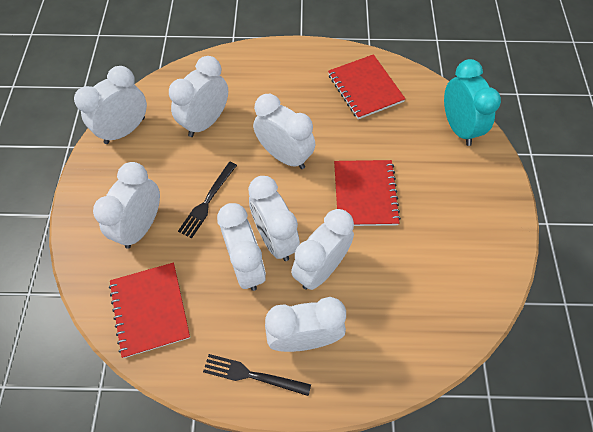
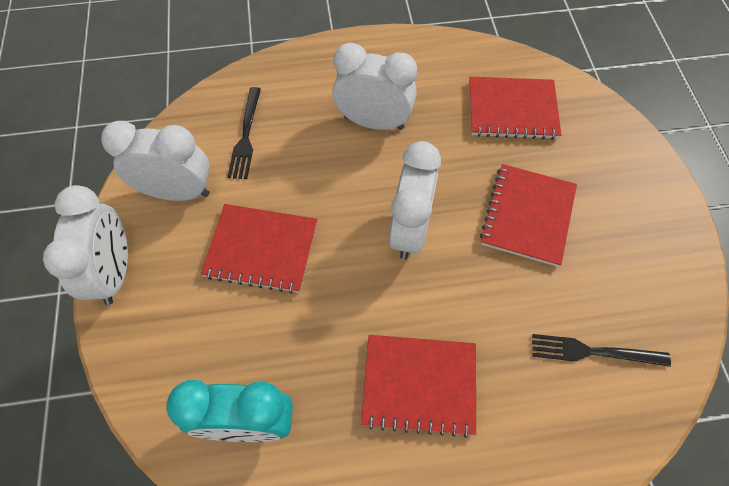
red notebook: [109,262,190,358] [328,54,405,119] [334,160,401,226] = 3 -> [201,204,317,294] [361,335,476,438] [469,77,561,140] [480,164,577,267] = 4
white clock: [74,66,147,144] [93,162,160,249] [169,56,228,137] [217,203,266,291] [248,176,300,261] [253,94,315,169] [265,297,346,352] [291,209,354,290] = 8 -> [43,185,128,305] [101,121,210,201] [332,43,417,130] [389,141,441,260] = 4

